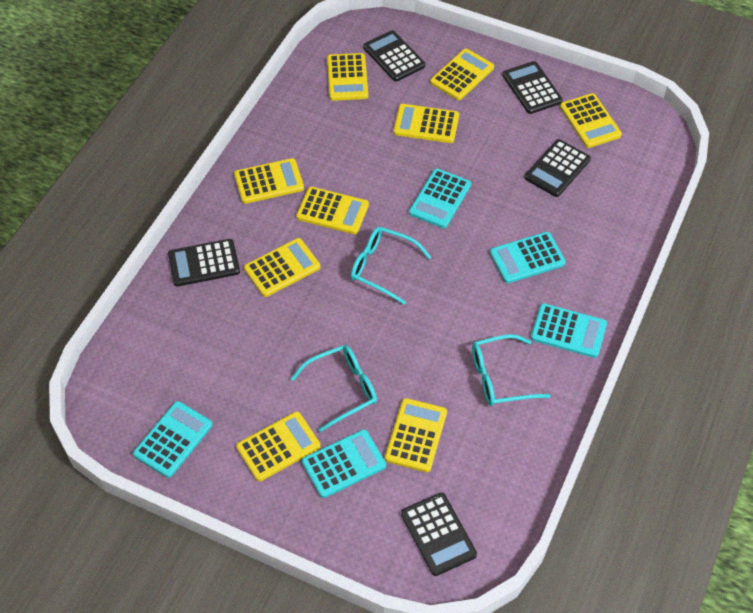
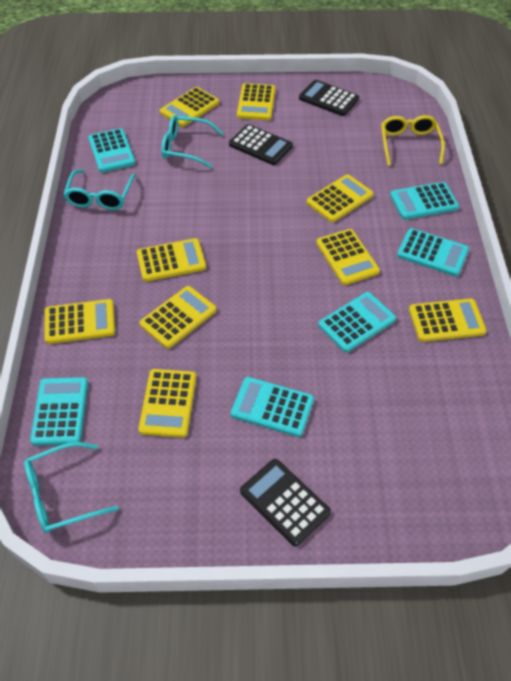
black calculator: [168,239,240,287] [363,30,425,82] [401,493,477,576] [502,61,563,114] [525,139,591,197] = 5 -> [229,124,293,165] [240,459,331,546] [299,80,359,116] = 3
turquoise calculator: [133,401,213,478] [302,429,386,498] [409,168,471,228] [490,232,566,283] [531,303,607,358] = 5 -> [30,377,88,446] [88,128,136,172] [231,377,314,437] [318,292,396,353] [390,182,459,220] [397,228,469,276] = 6
yellow glasses: none = 0 -> [381,115,445,166] = 1

